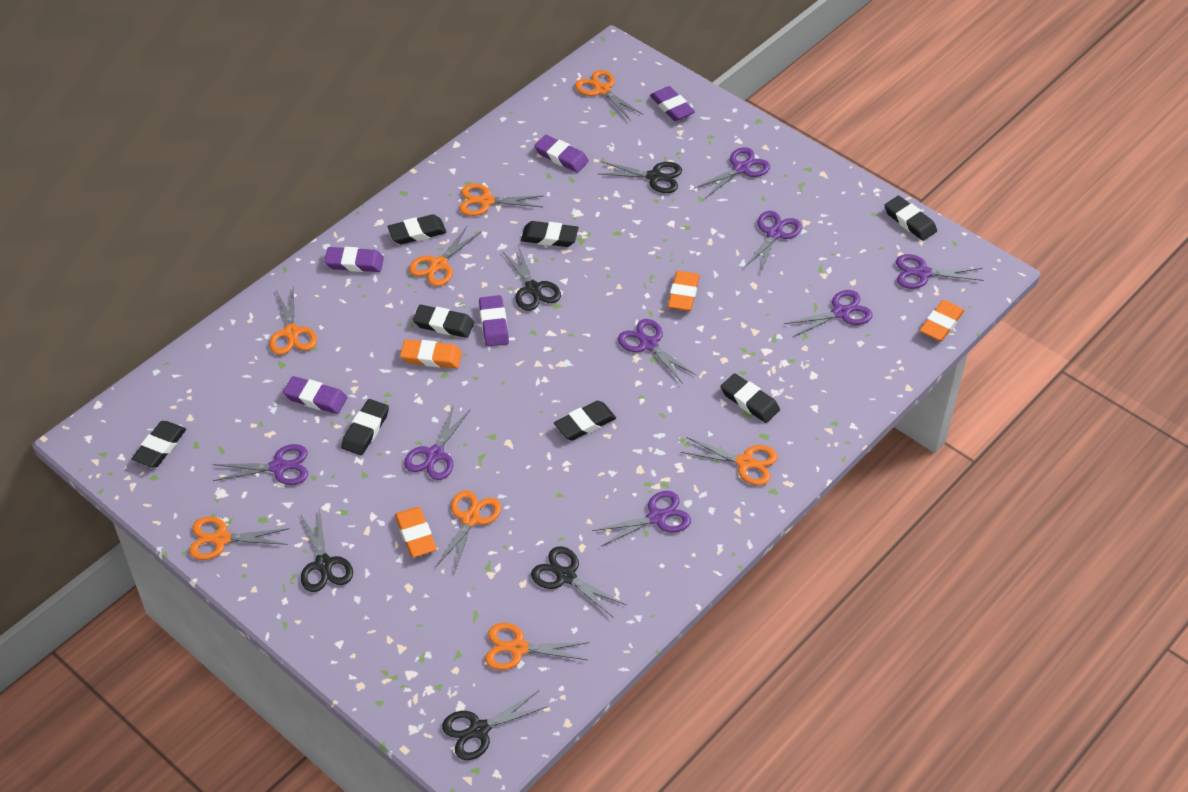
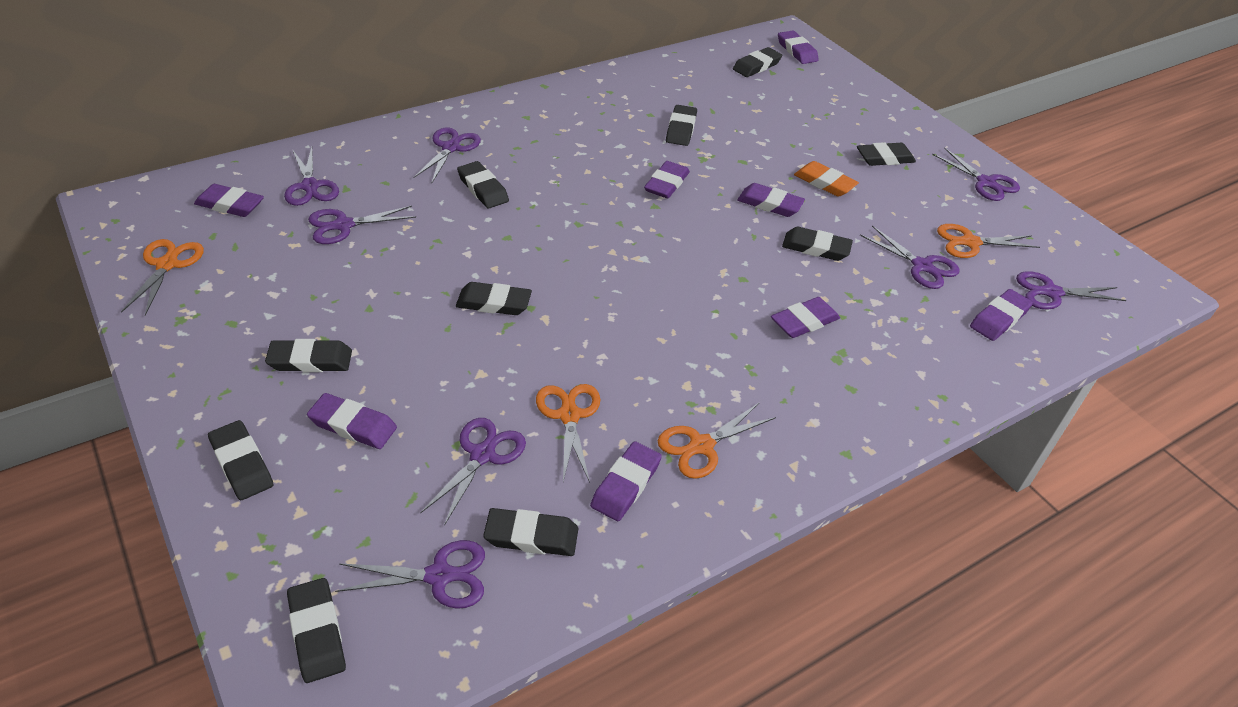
black eraser: [132,421,186,468] [341,399,389,455] [388,214,447,244] [413,305,474,338] [521,221,579,247] [554,401,616,441] [721,373,780,423] [884,196,937,241] = 8 -> [208,420,273,500] [265,339,352,372] [287,578,346,683] [456,282,532,315] [457,161,509,208] [483,508,578,556] [666,105,697,146] [733,47,782,77] [782,227,853,261] [857,142,916,166] = 10
black scissors: [300,508,353,592] [442,691,549,760] [502,246,561,311] [531,546,626,618] [598,161,682,193] = 5 -> none = 0
orange eraser: [395,507,437,557] [400,339,462,368] [668,271,700,311] [920,300,965,341] = 4 -> [794,161,859,197] = 1
orange scissors: [189,517,290,560] [269,285,317,355] [409,225,481,286] [436,490,501,574] [459,184,543,216] [485,623,589,670] [575,70,643,121] [680,437,778,486] = 8 -> [121,239,204,316] [536,384,600,483] [658,402,776,479] [937,224,1040,258] = 4
purple eraser: [283,376,347,414] [324,247,384,272] [479,295,509,347] [534,135,589,173] [650,86,695,121] = 5 -> [194,184,264,217] [307,393,397,449] [590,441,662,521] [644,161,690,198] [737,183,805,217] [771,297,840,338] [778,30,819,64] [970,289,1033,341] = 8

